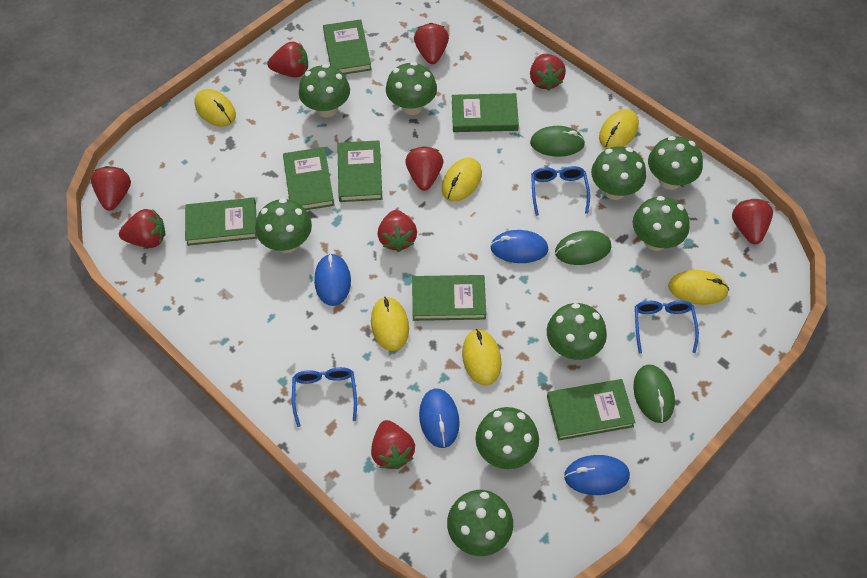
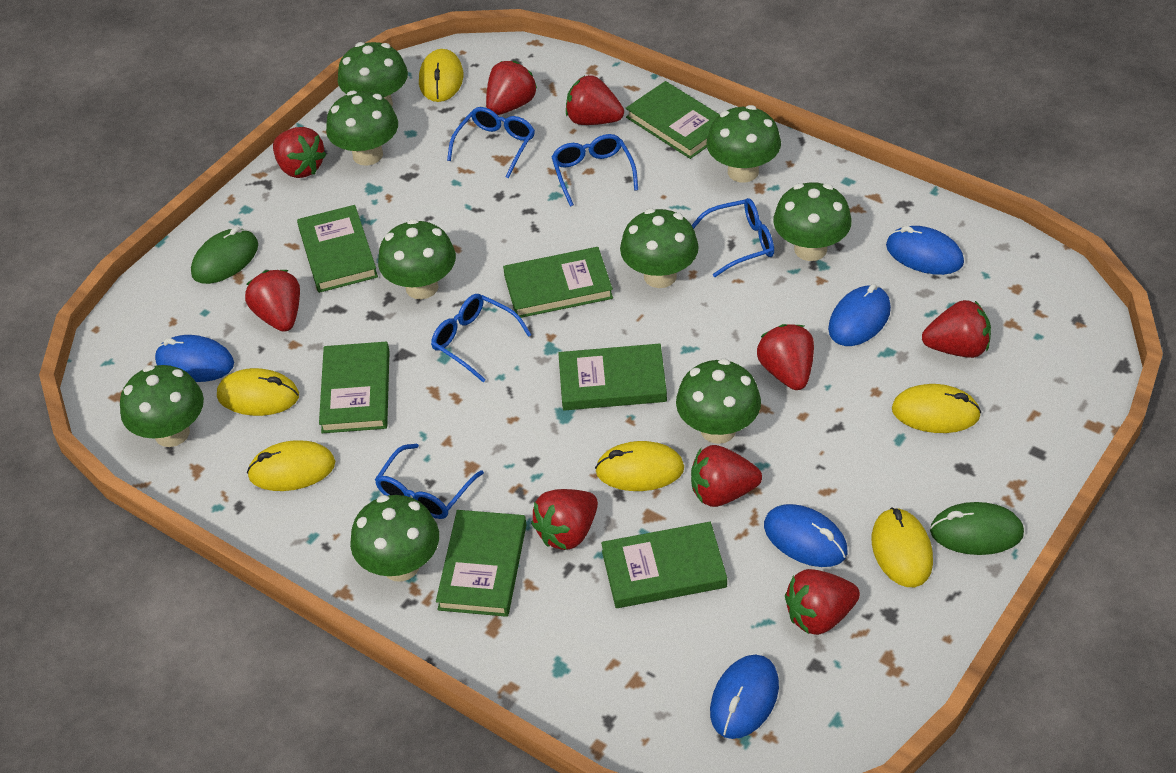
blue glasses: [292,367,357,427] [531,166,590,216] [635,300,699,354] = 3 -> [375,443,484,519] [431,294,531,382] [447,107,535,178] [552,134,638,207] [692,198,774,277] = 5
blue mouse: [314,253,351,306] [419,388,460,448] [490,230,548,263] [564,455,630,495] = 4 -> [155,335,234,382] [710,655,779,739] [764,504,847,567] [828,284,891,346] [886,226,964,275] = 5
green mouse: [530,126,585,157] [555,230,611,265] [634,365,675,423] = 3 -> [191,227,258,284] [930,502,1024,555] = 2

